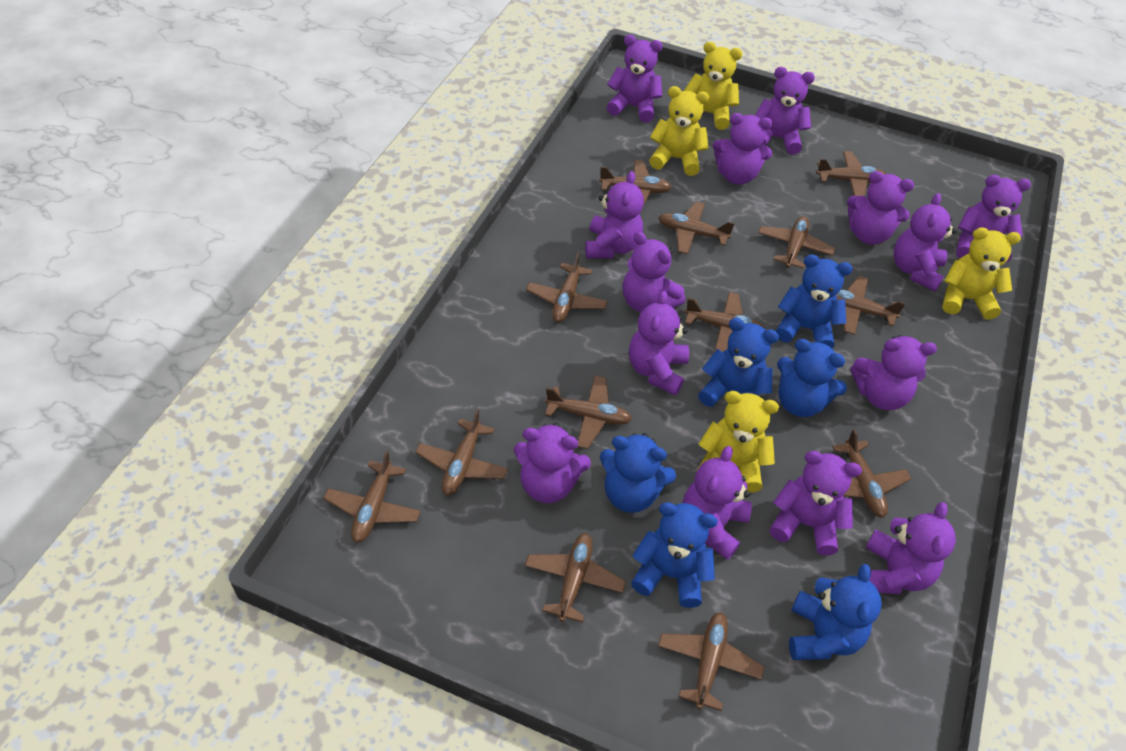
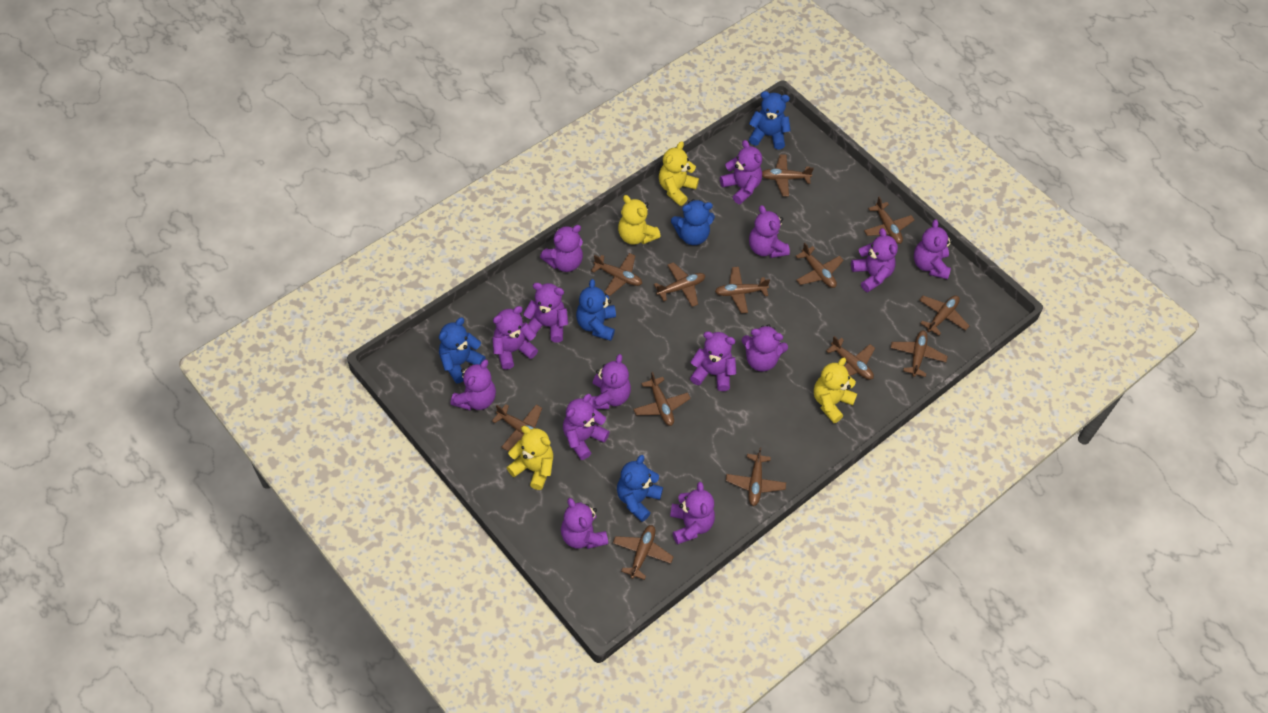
blue teddy bear: [600,433,676,513] [631,502,718,608] [698,318,779,407] [776,254,853,348] [777,339,847,417] [789,564,882,660] = 6 -> [439,318,485,384] [576,279,616,341] [617,455,663,522] [671,199,715,245] [749,91,791,149] = 5

